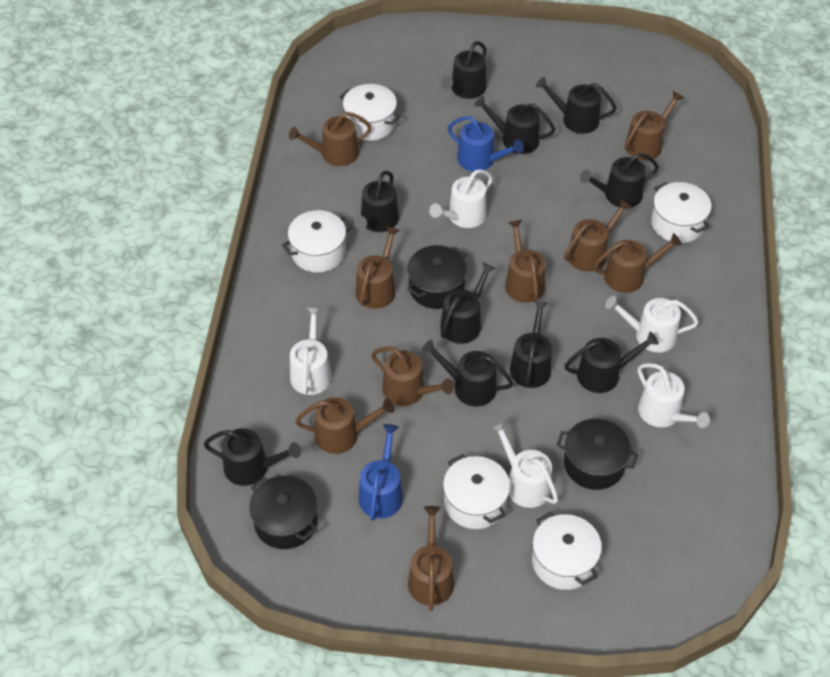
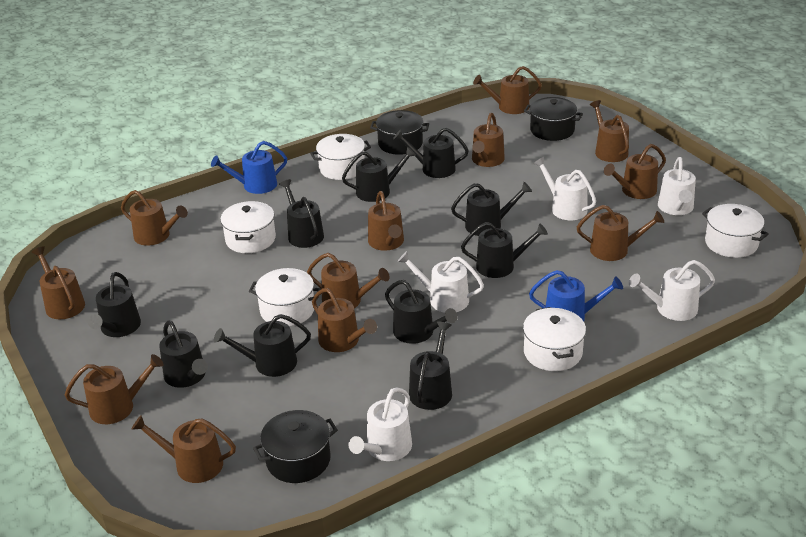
brown watering can: [289,112,372,166] [295,397,395,454] [356,226,399,309] [371,347,454,406] [408,506,454,611] [505,220,546,303] [564,199,632,272] [593,233,682,293] [625,91,684,161] = 9 -> [31,246,85,319] [65,354,163,424] [121,190,188,246] [131,415,236,483] [307,253,390,308] [312,288,377,352] [368,191,404,251] [472,113,505,167] [473,66,542,114] [577,205,664,261] [590,100,629,162] [604,144,666,199] = 12

